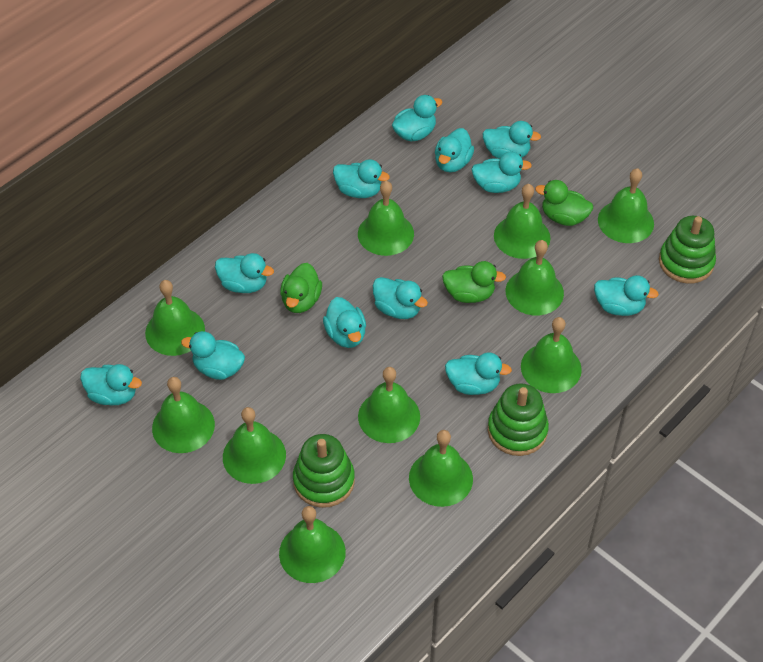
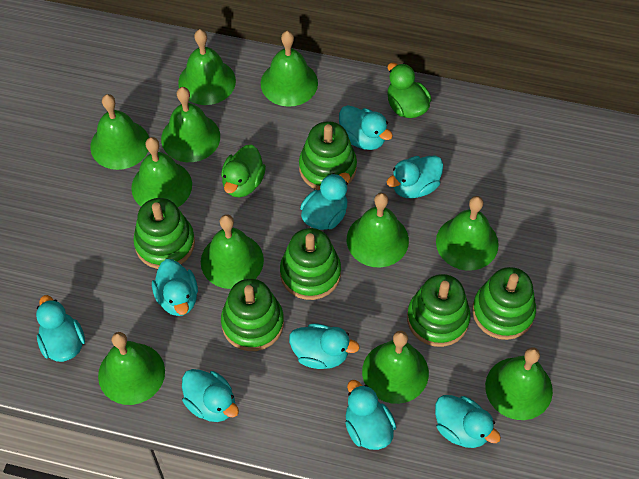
green duck: [280,263,322,313] [442,261,506,303] [535,180,593,226] = 3 -> [221,145,266,197] [387,62,432,118] = 2
green stacking toy: [293,434,355,508] [488,383,549,456] [659,216,716,284] = 3 -> [133,198,195,269] [221,279,284,351] [280,228,341,300] [299,121,357,190] [407,274,470,347] [472,267,536,340] = 6
turquoise duck: [80,364,142,405] [181,331,245,380] [215,253,274,293] [323,297,366,348] [333,159,390,198] [373,277,428,319] [392,95,442,142] [435,128,474,172] [445,352,512,395] [471,152,532,193] [483,121,541,159] [594,275,659,316] = 12 -> [36,295,85,362] [152,259,198,316] [182,369,239,422] [289,323,360,369] [300,173,350,230] [339,105,393,150] [345,380,396,450] [387,155,443,198] [435,395,501,448] = 9

